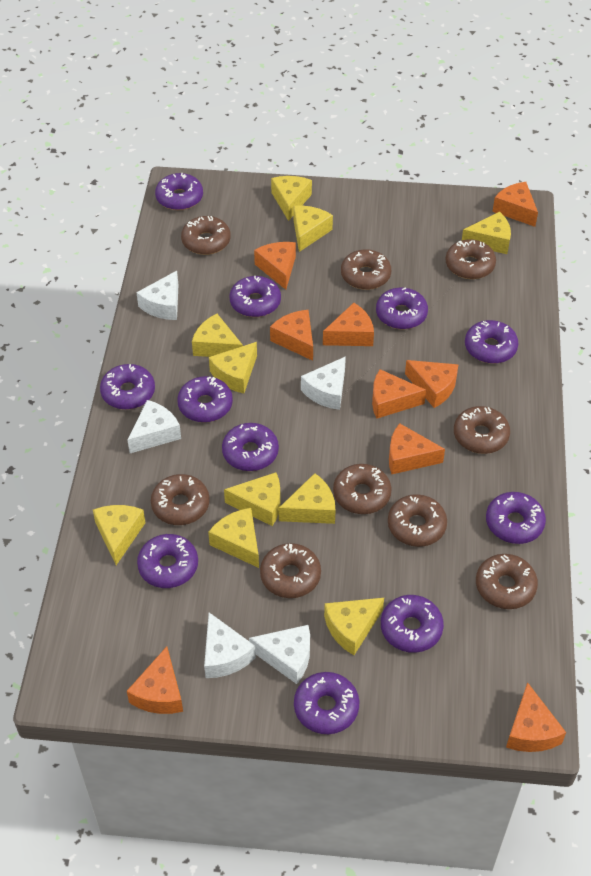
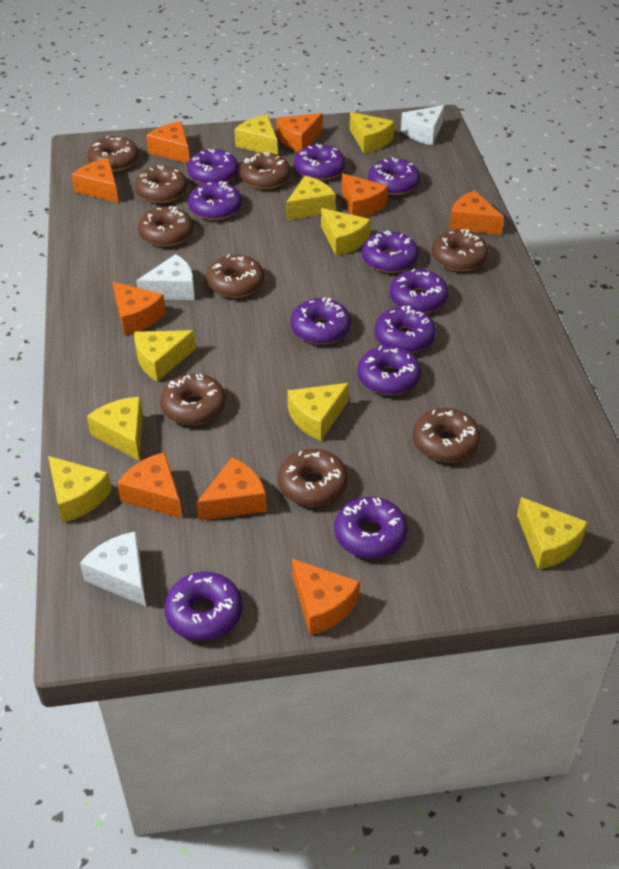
white cheese: [128,400,181,453] [136,271,178,320] [204,612,256,678] [249,625,310,684] [301,356,346,410] = 5 -> [80,531,146,606] [136,254,195,300] [401,105,445,145] = 3
yellow cheese: [93,505,145,565] [192,314,243,357] [208,508,259,568] [209,342,257,393] [224,472,281,526] [271,176,312,221] [279,473,336,524] [293,206,333,252] [324,598,384,655] [462,211,511,254] = 10 -> [48,456,112,523] [87,397,143,461] [134,330,196,382] [234,115,278,155] [286,176,336,220] [287,383,349,441] [321,208,371,256] [350,112,395,153] [517,497,588,569] = 9

